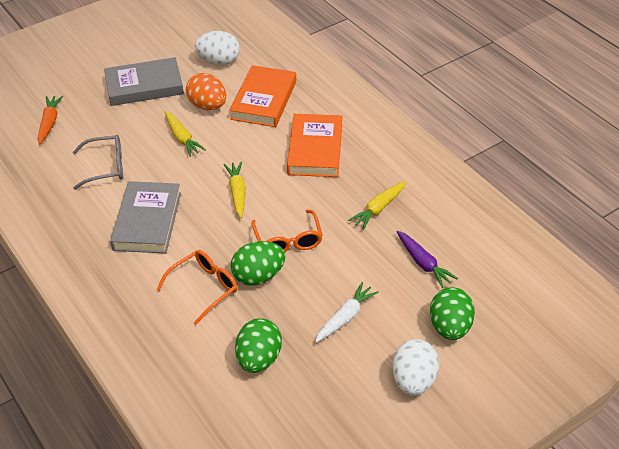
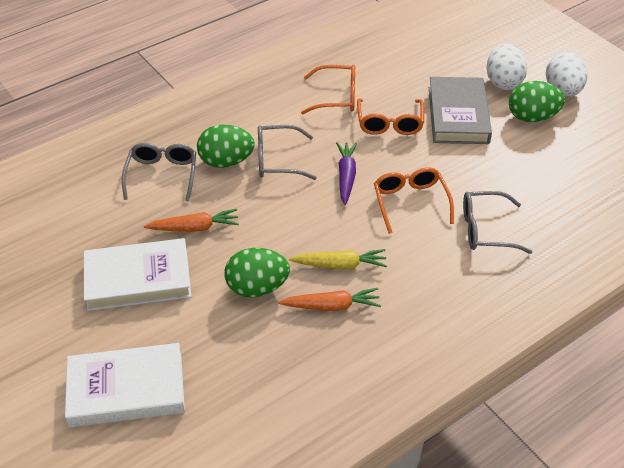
grey book: [104,57,184,106] [110,181,181,254] = 2 -> [429,77,492,144] = 1
grey glasses: [73,135,123,190] = 1 -> [122,143,196,202] [258,125,317,180] [463,191,532,254] = 3
orange book: [230,65,296,127] [287,114,343,177] = 2 -> none = 0
orange carrot: [38,96,63,144] = 1 -> [144,209,239,232] [278,288,381,311] = 2
orange egg: [186,73,226,110] = 1 -> none = 0
orange glasses: [156,250,238,325] [251,209,323,252] = 2 -> [301,65,355,114] [357,98,424,135] [374,167,454,234] = 3
white book: none = 0 -> [65,343,185,427] [84,238,192,311] = 2
white carrot: [315,282,379,343] = 1 -> none = 0
yellow carrot: [165,111,206,157] [223,162,246,218] [348,181,406,230] = 3 -> [289,249,387,269] = 1

